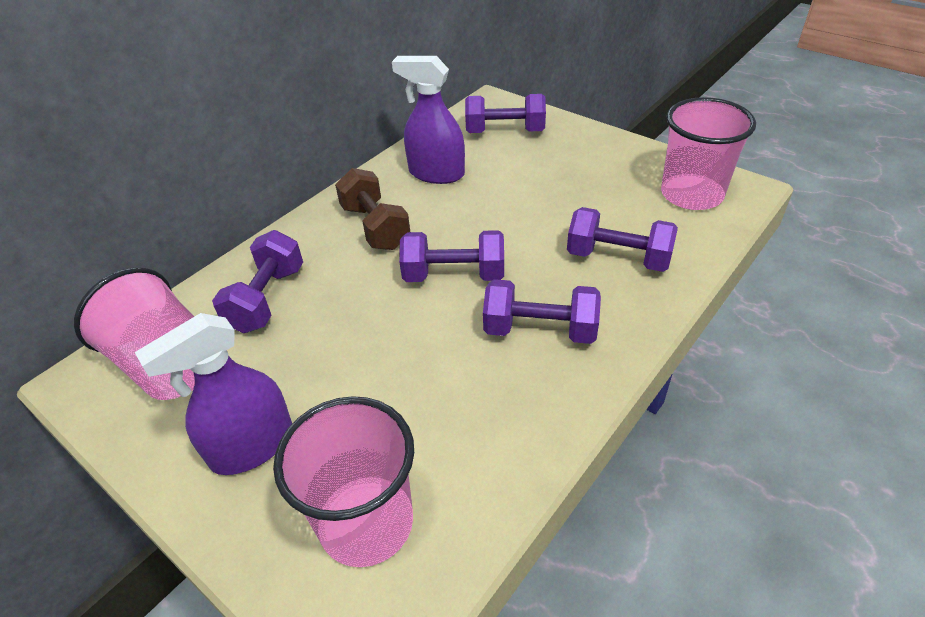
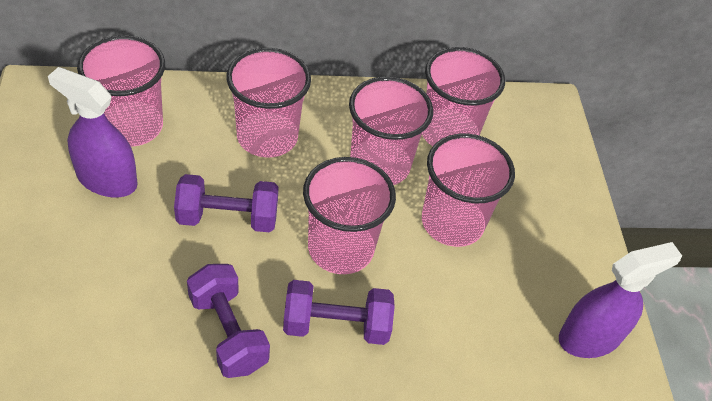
brown dumbbell: [335,168,410,250] = 1 -> none = 0
pink cup: [74,268,195,400] [273,396,414,567] [661,97,756,210] = 3 -> [77,35,165,147] [226,48,311,157] [303,157,396,274] [349,77,433,185] [422,47,505,146] [422,133,515,247] = 6
purple dumbbell: [212,230,303,333] [399,230,504,282] [465,94,546,133] [483,279,601,344] [567,207,678,272] = 5 -> [174,174,279,232] [187,264,270,378] [283,280,395,345] = 3

